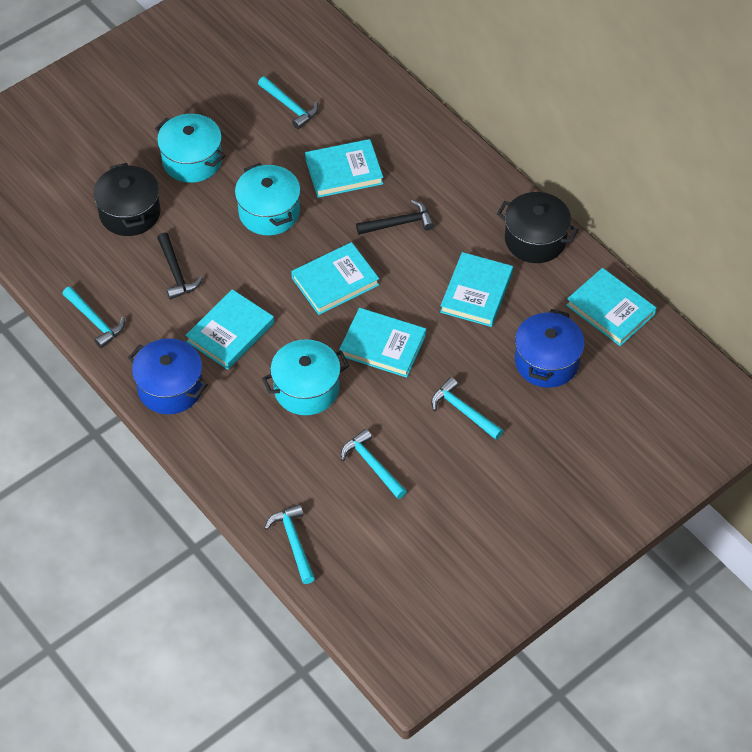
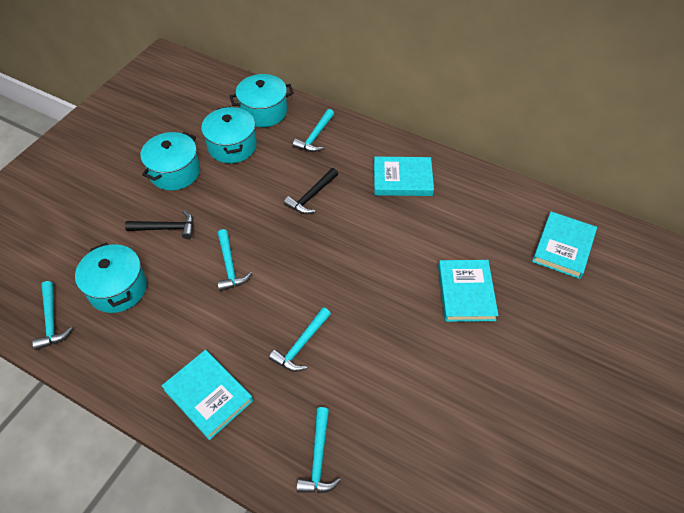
black pot: [93,163,161,236] [497,192,579,263] = 2 -> none = 0
blue pot: [128,338,208,414] [515,309,585,388] = 2 -> none = 0
turquoise book: [185,289,274,370] [291,242,379,315] [305,139,383,198] [339,308,426,378] [440,252,513,327] [566,268,657,346] = 6 -> [162,350,253,440] [374,157,434,196] [438,260,499,322] [532,212,597,279] = 4
turquoise pot: [155,114,225,183] [235,163,301,235] [262,339,349,415] = 3 -> [75,243,147,313] [140,132,200,190] [201,106,257,163] [230,74,294,127] = 4

